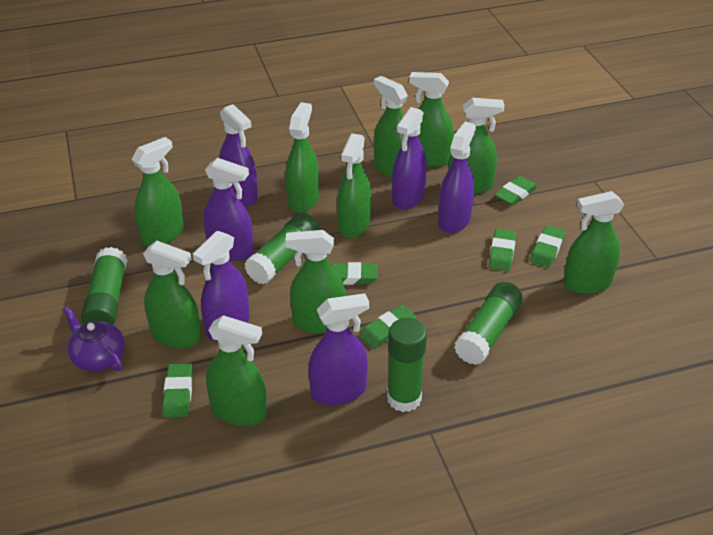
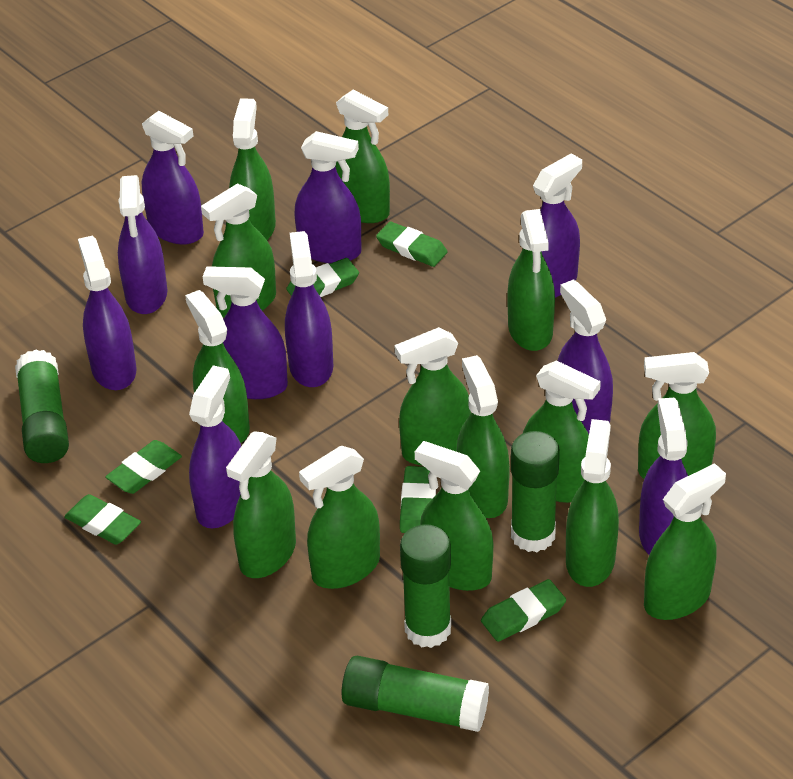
green spray bottle: [131,137,184,246] [143,241,201,349] [206,315,267,426] [285,102,319,213] [285,230,346,333] [337,133,372,238] [374,76,408,178] [409,72,454,167] [448,98,505,194] [563,191,624,294] = 10 -> [185,290,250,443] [201,183,276,318] [226,431,296,578] [229,98,276,240] [299,446,380,589] [335,90,390,223] [394,327,471,466] [415,441,493,591] [456,355,510,518] [508,209,555,351] [523,360,601,503] [566,419,619,587] [638,352,716,479] [644,463,726,620] = 14
purple spray bottle: [193,231,249,341] [203,158,254,261] [219,104,258,206] [308,293,369,406] [392,107,427,209] [438,122,476,233] = 6 -> [78,236,136,390] [118,175,167,314] [142,111,204,244] [189,365,241,528] [202,266,288,399] [285,231,333,387] [294,131,362,263] [533,153,582,298] [558,279,613,434] [639,398,688,555] = 10
purple teapot: [63,306,125,372] = 1 -> none = 0

